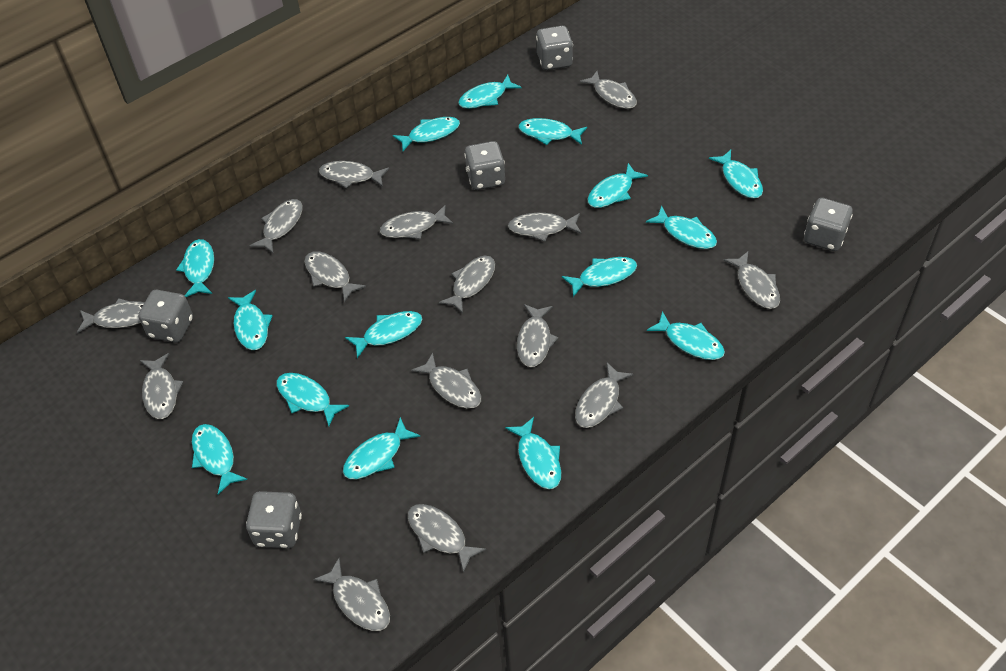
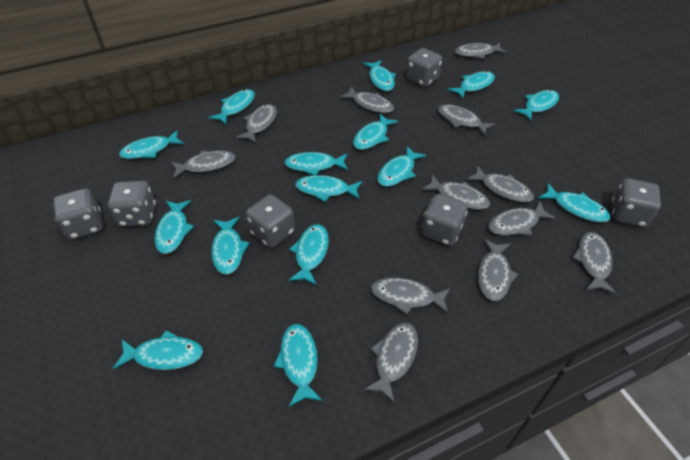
grey dice: [138,290,193,343] [246,491,302,548] [464,141,505,190] [536,26,573,70] [804,198,853,251] = 5 -> [53,189,103,240] [108,181,156,227] [246,194,295,248] [406,48,442,87] [421,194,468,246] [612,178,661,228] = 6
grey fish: [77,298,145,333] [140,353,183,419] [250,199,303,253] [304,251,366,302] [313,558,390,631] [319,161,389,189] [380,205,453,239] [408,504,487,573] [411,353,481,408] [439,256,495,314] [508,213,582,242] [517,304,558,367] [575,363,634,428] [580,71,637,109] [723,251,780,309] = 15 -> [170,151,235,179] [236,104,277,143] [340,87,394,113] [363,322,418,403] [371,277,450,315] [422,175,490,210] [438,104,495,136] [455,43,507,59] [466,165,534,202] [478,239,518,301] [488,201,556,236] [572,232,617,294] = 12

